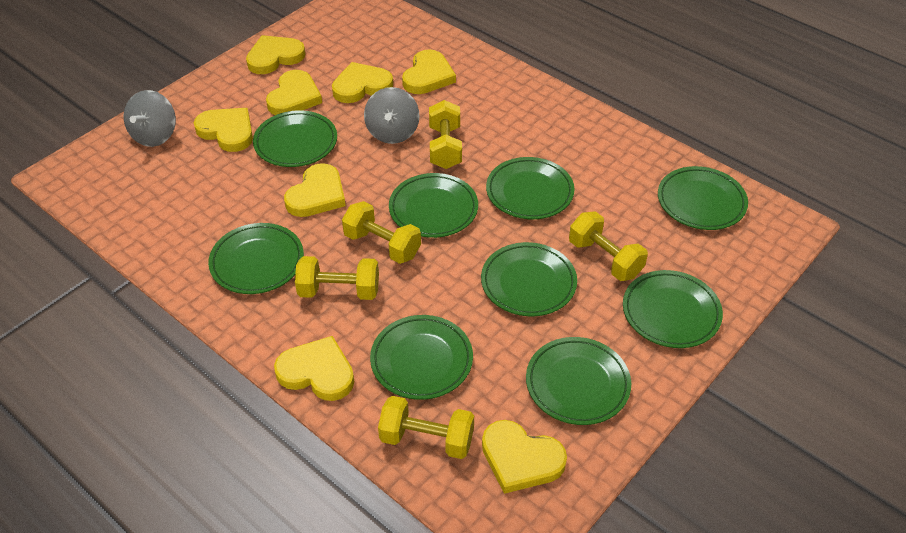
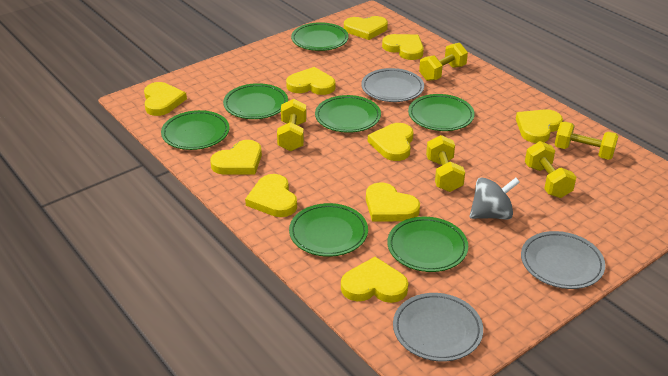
green plate: [208,223,304,294] [253,110,337,167] [370,315,473,400] [389,173,478,238] [481,242,577,316] [486,157,575,219] [526,337,631,425] [623,270,723,348] [658,166,748,230] = 9 -> [161,110,229,150] [223,83,288,119] [289,203,368,257] [291,22,349,51] [315,95,381,133] [387,217,468,272] [408,94,475,131] = 7
grey plate: none = 0 -> [361,68,424,102] [393,293,483,361] [521,231,605,289] = 3
grey spinning top: [124,90,176,147] [364,87,420,144] = 2 -> [470,177,520,219] = 1
yellow heart: [194,108,253,152] [246,35,305,74] [266,70,322,115] [274,336,354,401] [284,163,346,217] [332,62,393,103] [402,49,456,94] [482,420,567,494] = 8 -> [144,82,187,116] [210,140,262,175] [245,174,297,217] [286,67,335,95] [341,257,408,303] [344,16,388,40] [366,182,420,222] [368,123,414,161] [382,34,424,60] [516,109,563,143] = 10

